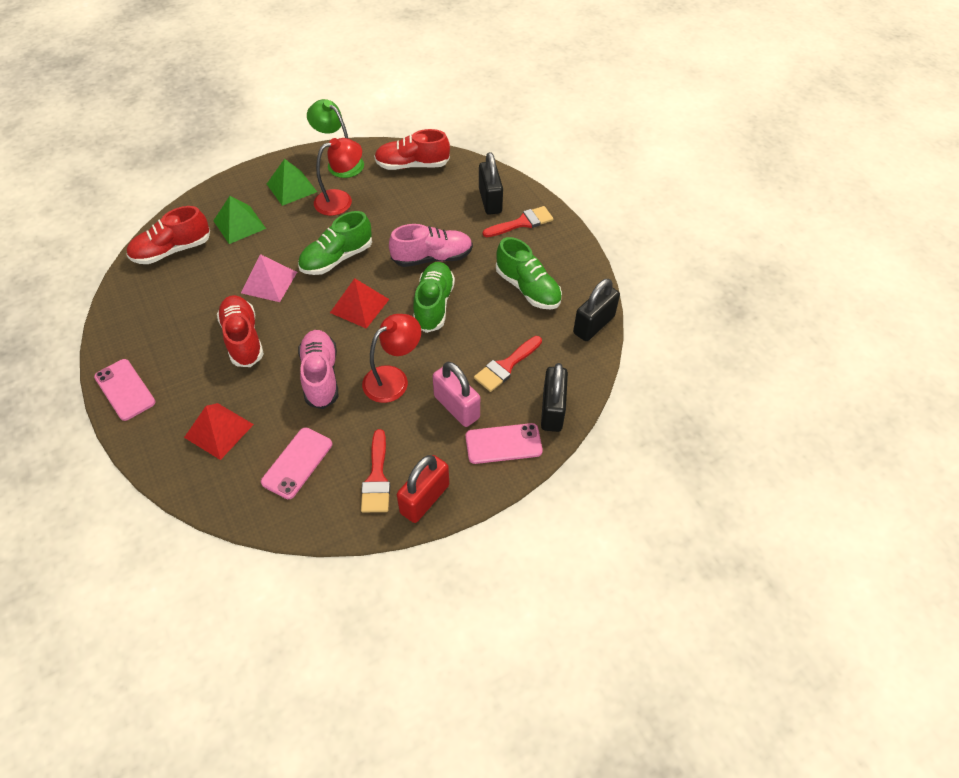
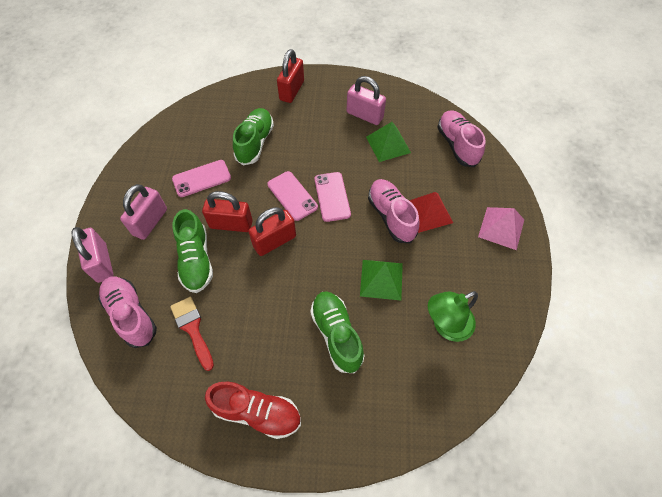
black padlock: [479,152,503,215] [541,363,568,432] [573,278,620,341] = 3 -> none = 0
pink padlock: [432,362,480,427] = 1 -> [71,227,114,283] [120,184,167,240] [347,76,386,125] = 3
pink shoe: [298,330,338,409] [389,224,473,267] = 2 -> [98,277,157,348] [368,179,420,243] [437,110,486,167] = 3
red brush: [361,429,390,512] [474,336,542,392] [483,206,553,237] = 3 -> [170,297,214,371] = 1
red lamp: [314,138,362,216] [362,314,421,403] = 2 -> none = 0
red padlock: [397,455,449,523] = 1 -> [202,191,253,232] [248,207,296,256] [277,49,304,103] = 3
red pyramid: [184,403,254,460] [330,278,389,329] = 2 -> [409,192,453,233] = 1
red shoe: [126,206,210,264] [217,295,264,367] [374,129,450,170] = 3 -> [205,382,301,439] = 1

